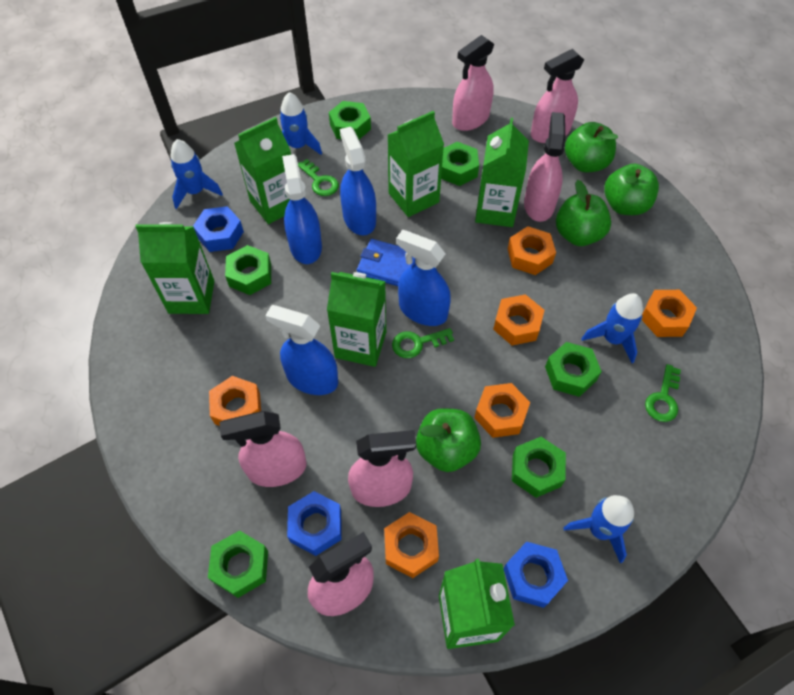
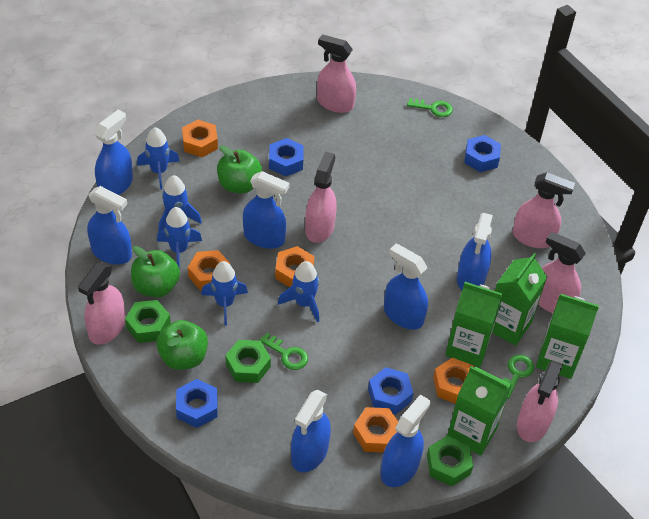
blue nut: [193,206,244,252] [287,491,342,556] [503,542,568,608] = 3 -> [176,379,217,428] [269,138,304,176] [368,367,414,415] [464,135,501,172] = 4
blue rocket: [171,139,223,209] [280,92,322,155] [563,495,634,564] [581,293,643,363] = 4 -> [137,127,180,190] [157,207,202,270] [158,175,202,232] [201,261,248,326] [278,261,319,322] = 5
blue spray bottle: [265,305,338,395] [282,154,322,264] [340,127,376,235] [396,230,451,326] = 4 -> [87,186,132,265] [94,110,133,195] [243,171,289,249] [291,390,331,472] [381,394,430,487] [384,243,428,330] [457,213,493,290] = 7
blue wallet: [357,239,415,286] = 1 -> none = 0
green apple: [416,408,481,472] [556,180,611,246] [565,122,618,172] [604,164,659,215] = 4 -> [131,246,180,297] [156,320,208,370] [217,145,262,193] = 3
green carton: [135,222,214,314] [234,117,291,224] [327,272,386,367] [388,111,444,217] [439,559,515,649] [475,118,529,227] = 6 -> [445,282,503,367] [448,366,512,456] [492,253,547,346] [536,294,599,379] = 4
green nut: [208,530,268,598] [225,245,271,295] [329,101,371,139] [441,142,479,186] [512,437,566,498] [545,342,602,397] = 6 -> [125,300,171,343] [225,340,271,383] [427,435,473,486] = 3
orange nut: [209,376,261,426] [384,512,439,578] [474,383,530,438] [493,294,544,345] [508,226,556,275] [642,290,697,337] = 6 -> [182,120,218,157] [188,250,231,291] [275,246,314,287] [353,407,398,453] [433,358,474,404] = 5

